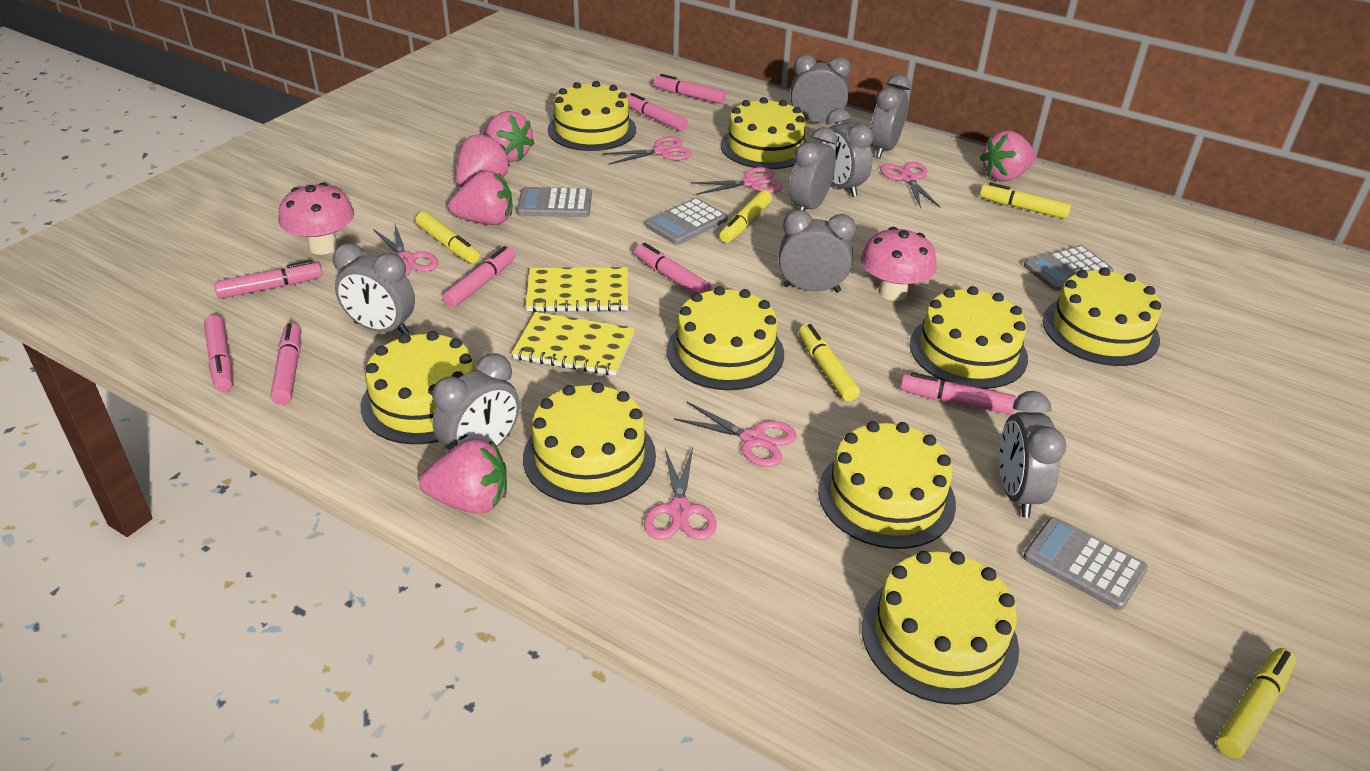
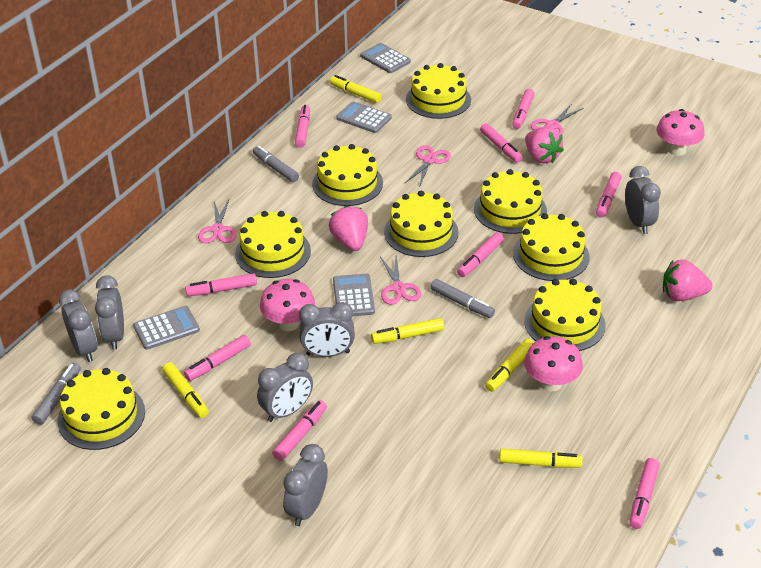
grey clock: [333,243,415,334] [432,353,520,450] [779,210,856,293] [789,127,837,211] [791,54,851,124] [821,108,873,197] [871,74,911,158] [999,391,1066,518] = 8 -> [59,289,97,362] [95,276,124,350] [257,353,313,422] [283,444,328,526] [299,302,355,357] [625,166,661,234] = 6
grey marker: none = 0 -> [32,363,81,425] [253,146,299,182] [431,279,495,318] = 3
pink marker: [204,315,232,392] [214,260,322,299] [271,323,301,405] [442,246,516,308] [627,93,688,131] [635,243,711,294] [654,74,726,104] [900,372,1016,415] = 8 -> [184,335,251,381] [185,273,257,296] [272,400,327,461] [295,105,310,148] [457,232,504,277] [480,123,523,163] [512,89,534,129] [596,172,622,218] [629,458,660,529] = 9
pink mushroom: [279,183,354,255] [861,227,937,301] = 2 -> [260,279,315,331] [524,336,583,391] [656,109,705,156] = 3
pink scissors: [373,224,438,276] [603,136,692,164] [644,448,717,540] [674,402,797,467] [691,167,783,195] [880,162,940,208] = 6 -> [198,199,236,243] [380,256,421,305] [405,145,451,188] [530,103,583,134] = 4
pink strawberry: [419,438,507,514] [449,171,512,225] [456,133,510,187] [484,111,535,162] [980,131,1036,181] = 5 -> [329,206,368,251] [525,127,564,163] [663,259,712,301] = 3
yellow cake: [360,331,475,444] [523,382,656,505] [548,81,636,151] [667,286,784,390] [720,97,808,169] [818,421,956,549] [862,551,1019,705] [910,286,1028,389] [1043,267,1161,366] = 9 -> [57,368,145,450] [235,211,311,278] [312,144,383,206] [384,191,459,257] [406,63,471,119] [474,169,547,234] [513,213,590,281] [524,279,606,351] = 8
yellow notebook: [512,312,635,376] [526,267,628,312] = 2 -> none = 0

